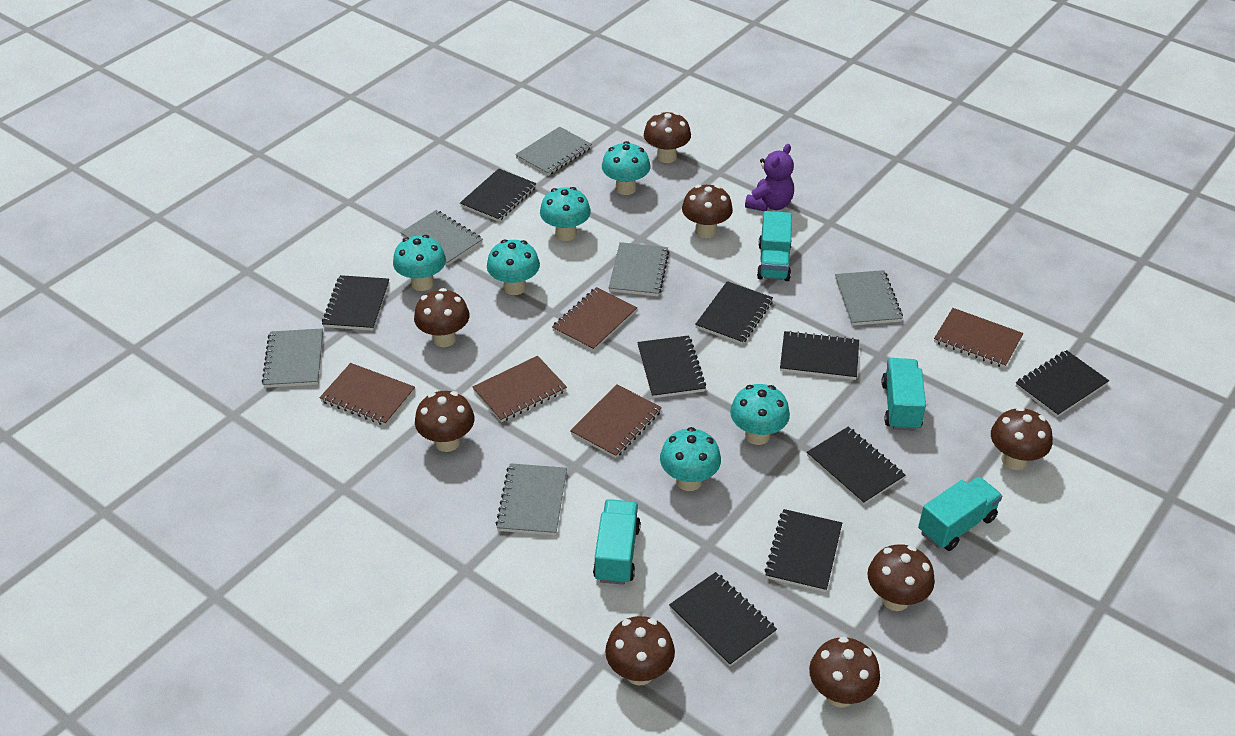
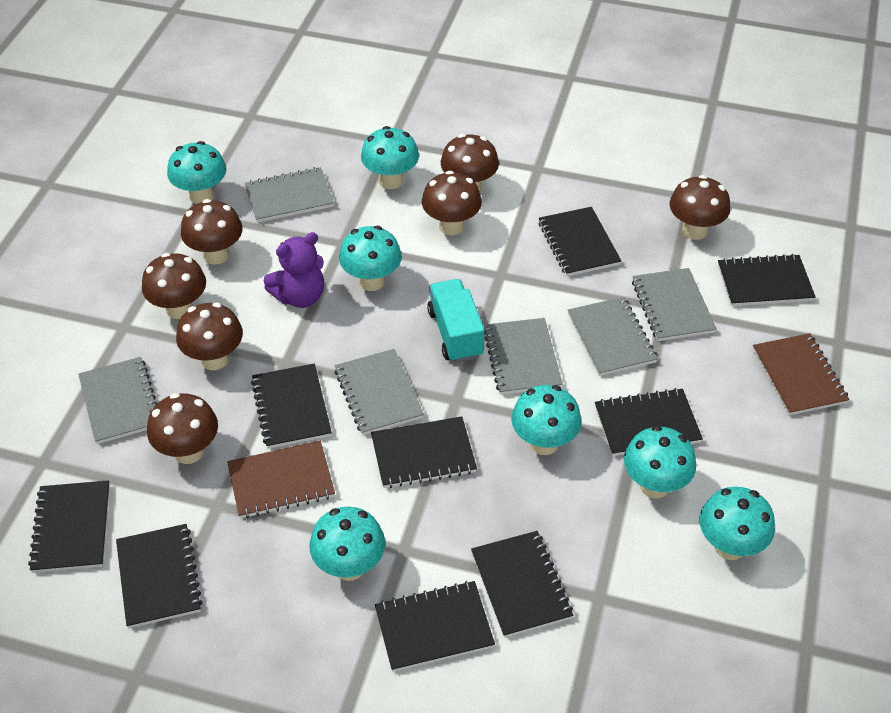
brown mushroom: [414,288,469,347] [415,391,475,452] [605,616,675,685] [644,112,691,163] [682,185,733,238] [809,637,880,708] [867,544,935,611] [991,407,1052,470] = 8 -> [142,253,206,319] [147,393,218,464] [176,302,243,370] [181,199,242,264] [422,171,482,235] [441,134,499,191] [670,175,730,240] = 7
brown notebook: [320,363,415,426] [473,356,567,422] [552,287,637,351] [570,384,662,458] [934,308,1023,368] = 5 -> [227,441,335,519] [753,333,849,415] = 2
turquoise mushroom: [393,235,446,291] [487,240,540,295] [540,187,591,241] [602,141,651,195] [660,427,721,491] [730,384,790,445] = 6 -> [167,141,227,204] [309,507,385,581] [339,226,402,291] [361,126,419,189] [511,385,582,455] [624,426,696,498] [699,487,775,560] = 7
turquoise truck: [593,499,641,585] [757,211,792,281] [882,358,926,431] [918,476,1003,551] = 4 -> [427,279,484,363] = 1

